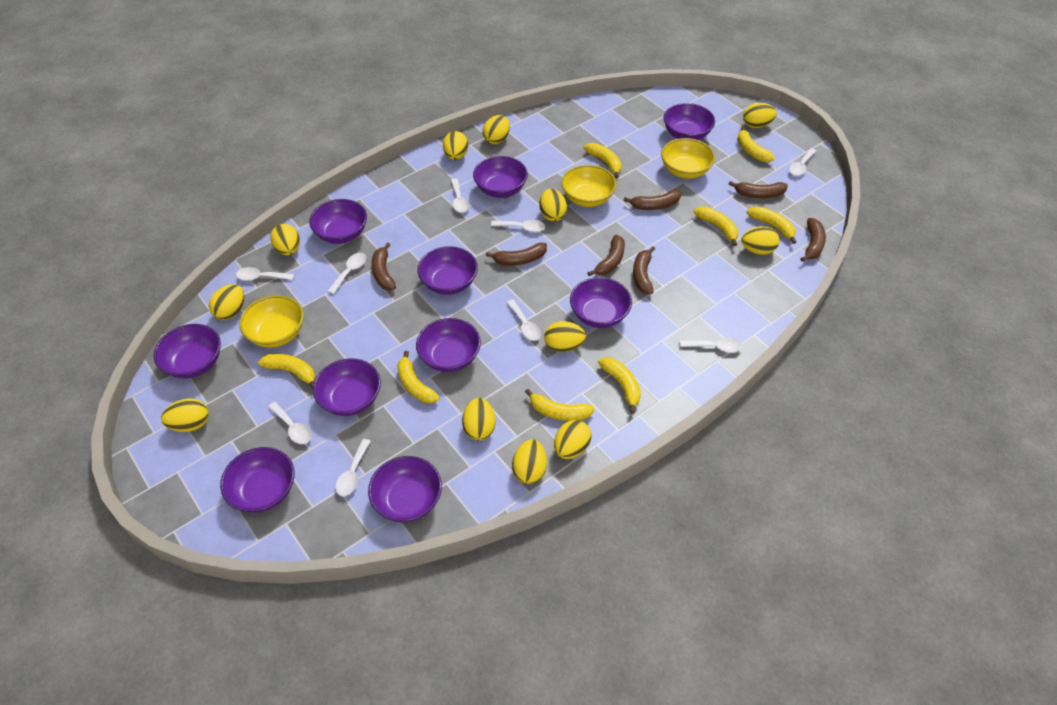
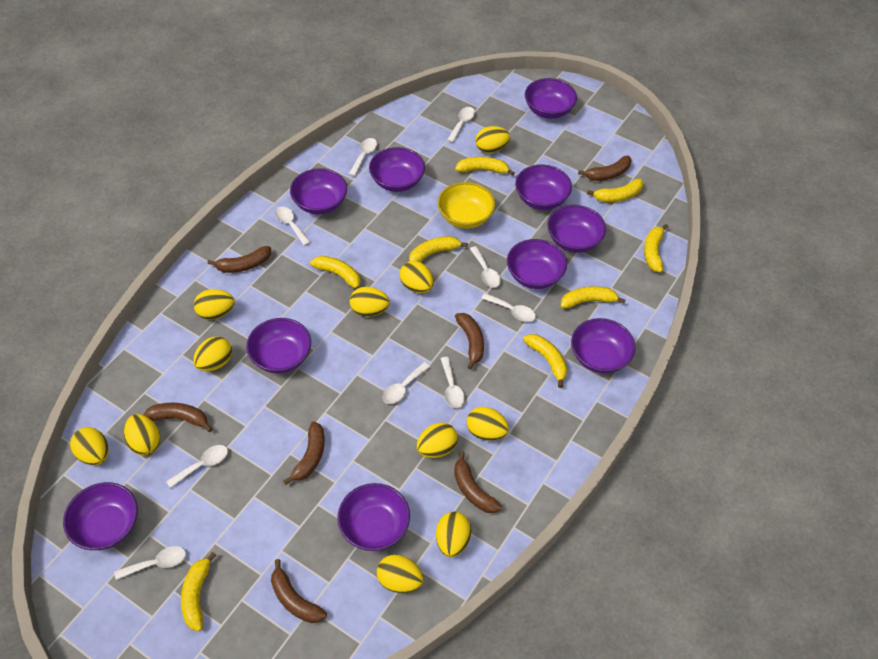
yellow bowl: [239,295,304,348] [561,165,617,207] [661,138,715,179] = 3 -> [438,182,495,229] = 1
yellow egg: [161,398,209,432] [209,284,244,320] [270,224,300,256] [443,131,468,160] [462,398,495,440] [483,115,510,144] [512,439,547,484] [539,189,567,221] [544,321,586,352] [554,420,591,459] [741,226,780,255] [743,103,777,128] = 12 -> [70,427,109,465] [124,414,160,455] [193,336,232,371] [194,289,235,320] [350,287,390,317] [377,554,423,593] [400,261,434,293] [417,423,458,458] [436,512,471,557] [467,407,509,441] [475,126,510,153] = 11

